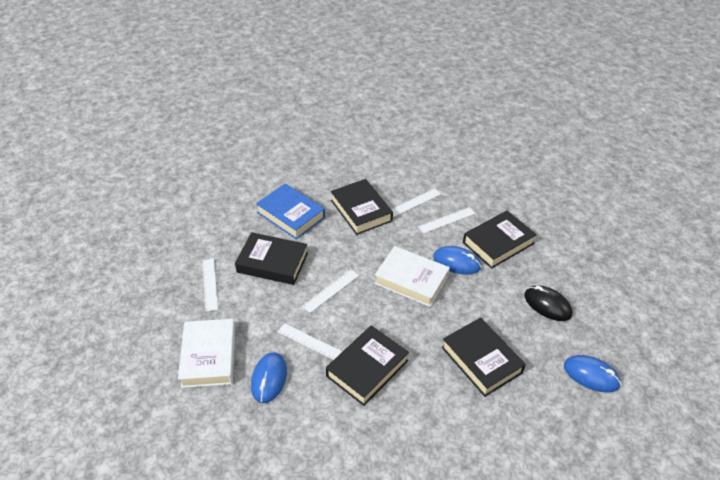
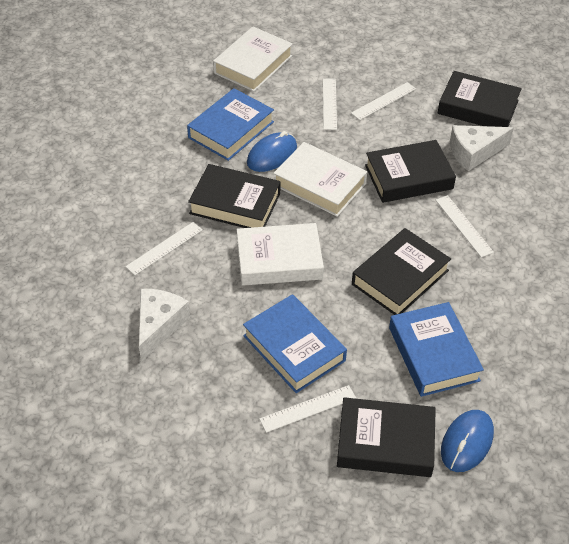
black mouse: [524,285,573,321] = 1 -> none = 0
blue book: [256,183,325,240] = 1 -> [187,88,274,161] [243,294,347,393] [389,302,484,397] = 3
blue mouse: [251,352,287,403] [433,246,481,275] [564,355,621,392] = 3 -> [247,131,297,172] [441,410,494,472] = 2
white book: [178,319,235,388] [374,246,450,307] = 2 -> [213,26,293,92] [236,223,324,286] [273,142,367,217] = 3
white cheese: none = 0 -> [139,289,190,362] [450,125,514,171] = 2

